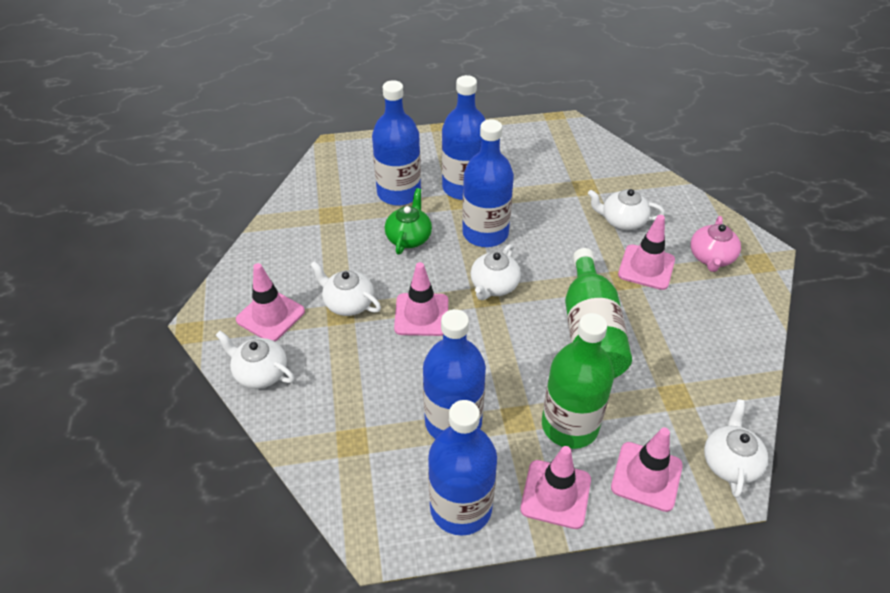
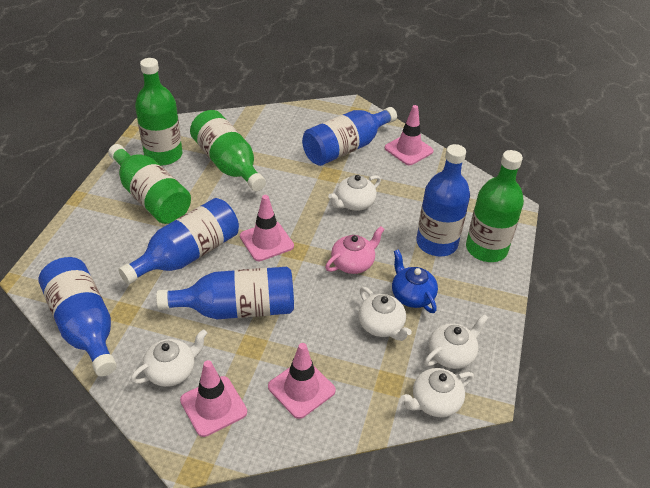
blue teapot: none = 0 -> [392,249,438,313] = 1
green bottle: [542,313,614,449] [565,248,632,378] = 2 -> [108,144,191,224] [135,58,182,165] [190,110,266,191] [466,150,524,262] = 4
green teapot: [385,188,432,255] = 1 -> none = 0
pink traffic cone: [236,263,305,341] [394,262,448,336] [520,446,591,529] [611,428,683,512] [618,215,675,290] = 5 -> [180,360,247,437] [240,195,294,261] [268,343,336,419] [385,105,434,165] = 4

